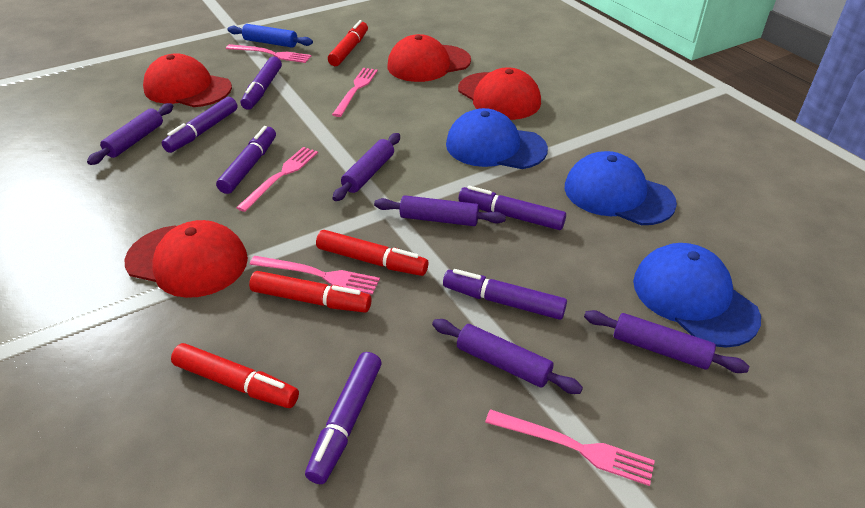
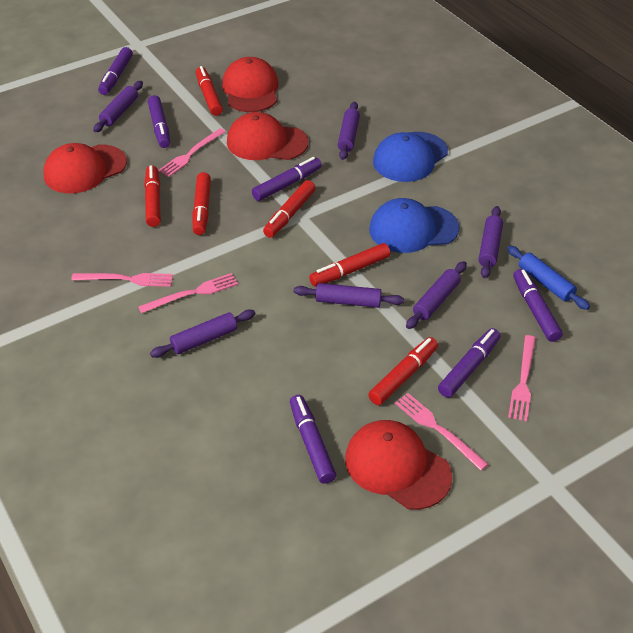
blue cap: [446,108,548,169] [565,151,677,225] [633,243,761,348] = 3 -> [369,198,459,253] [373,132,448,182] = 2
purple rolling pin: [87,103,173,165] [333,133,400,201] [374,195,506,226] [432,319,583,394] [584,310,749,373] = 5 -> [93,81,143,132] [150,310,255,358] [294,283,404,308] [338,102,360,160] [406,261,467,329] [479,206,503,278] = 6
red marker: [171,343,299,408] [249,271,371,313] [316,230,428,276] [328,20,368,66] = 4 -> [144,165,161,227] [192,172,211,235] [196,66,223,116] [263,180,316,238] [309,243,390,286] [368,337,438,405] = 6

